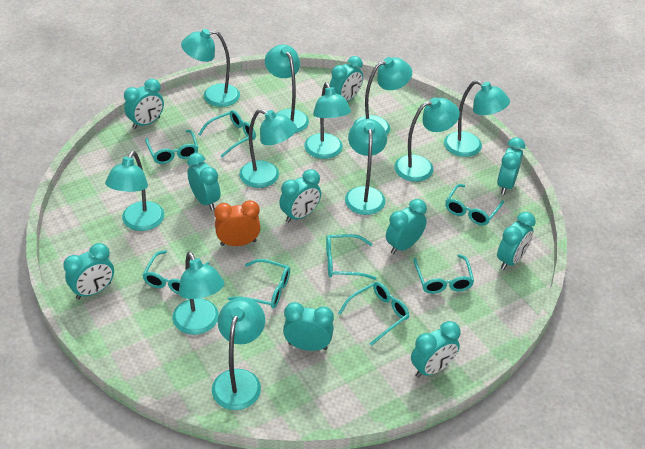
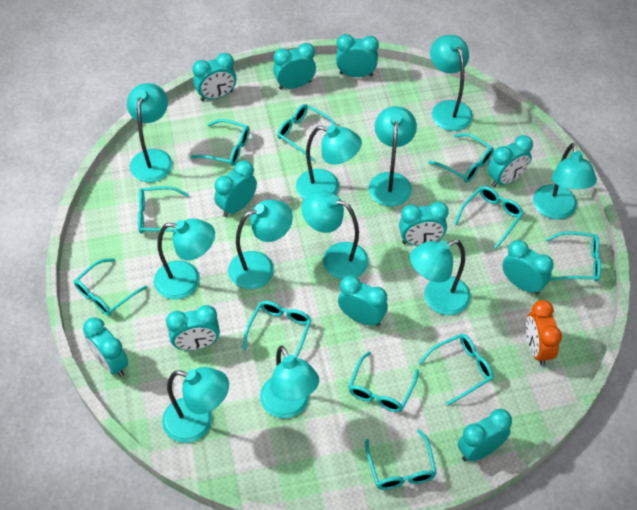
turquoise clock: [63,243,114,300] [124,79,164,129] [187,153,220,211] [279,169,321,223] [283,302,334,351] [330,56,363,102] [386,199,427,254] [411,321,461,378] [497,137,525,195] [497,212,536,270] = 10 -> [83,317,128,377] [166,305,220,350] [192,53,236,101] [214,161,257,217] [273,43,316,90] [336,34,379,77] [338,275,388,326] [399,202,449,246] [458,409,512,461] [488,135,533,187] [502,240,554,295] = 11
turquoise glasses: [142,250,209,294] [145,130,199,164] [198,110,256,158] [228,259,290,309] [326,234,377,280] [338,282,410,346] [413,254,474,294] [445,184,504,226] = 8 -> [74,258,148,316] [138,186,189,234] [191,119,250,166] [243,301,312,358] [277,104,338,161] [348,351,419,412] [365,429,437,490] [418,334,494,405] [428,133,494,183] [454,186,524,249] [546,232,601,282] = 11

